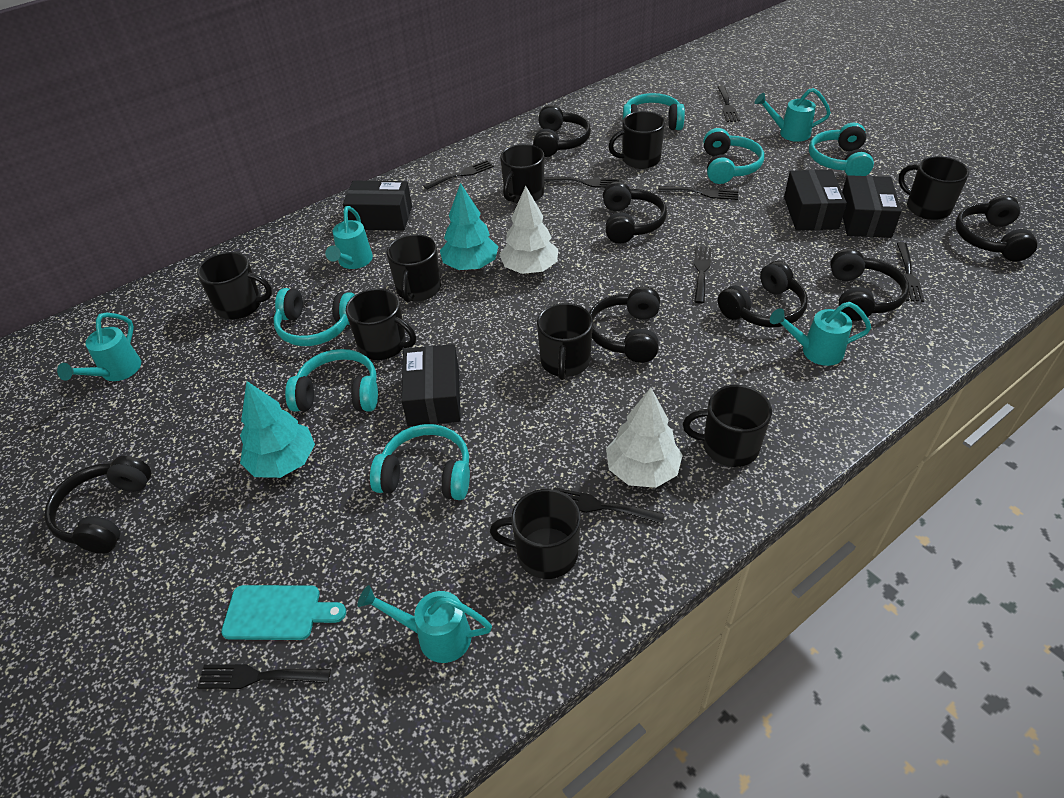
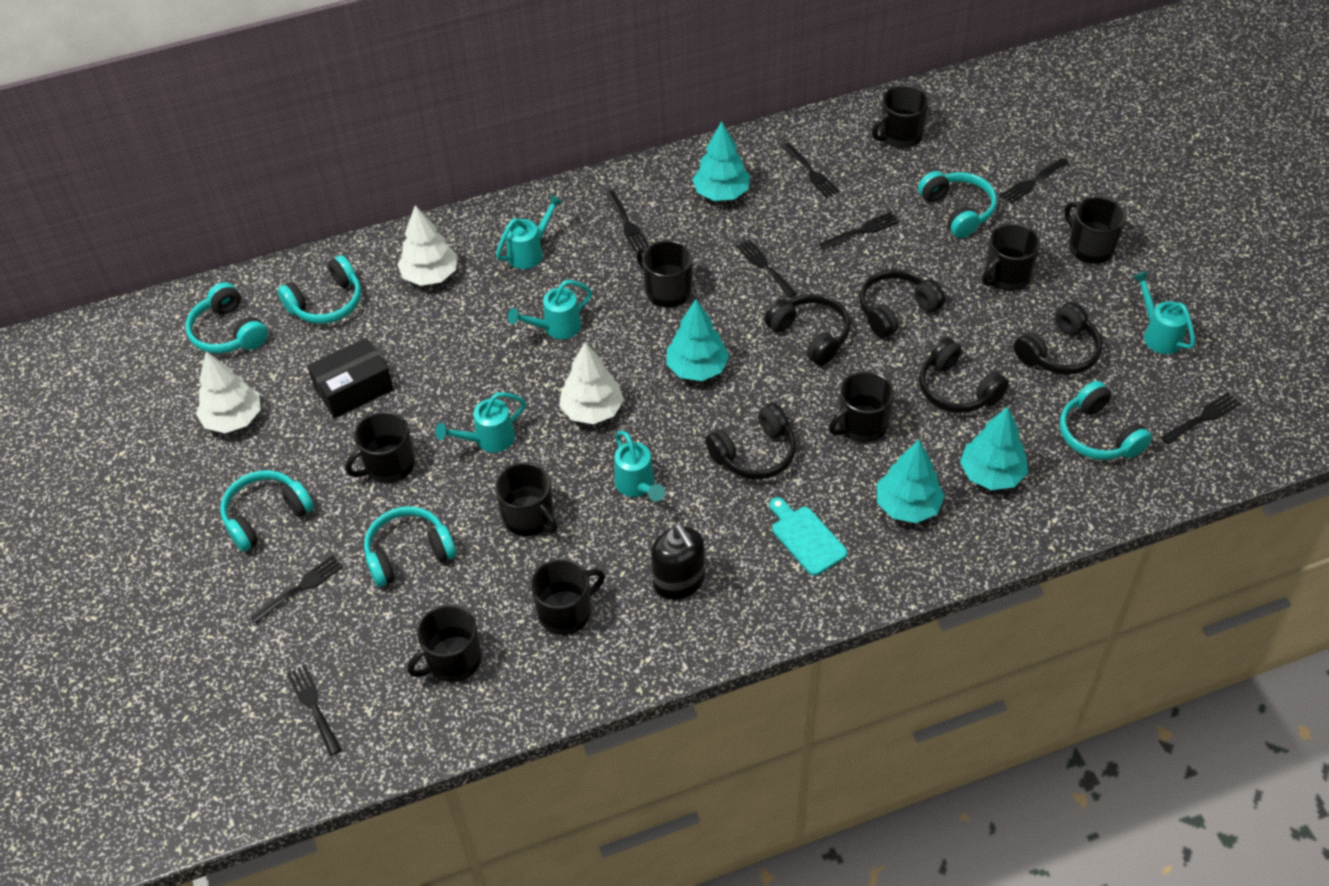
black box: [343,181,412,231] [401,344,461,426] [784,170,847,231] [842,175,901,238] = 4 -> [307,338,394,418] = 1
black headphones: [44,456,151,554] [533,105,591,157] [589,286,660,363] [603,181,667,244] [718,261,808,327] [830,248,910,321] [955,195,1037,262] = 7 -> [705,403,796,480] [764,294,851,366] [859,269,945,338] [919,337,1009,413] [1014,302,1102,375] = 5
black soap dispenser: none = 0 -> [651,524,705,600] = 1
turquoise tree: [240,381,315,478] [440,183,498,270] = 2 -> [666,299,730,381] [692,121,750,201] [877,440,945,523] [960,407,1028,490] = 4
white tree: [499,186,558,274] [606,388,683,488] = 2 -> [196,352,261,433] [397,205,457,286] [559,342,624,424] = 3

